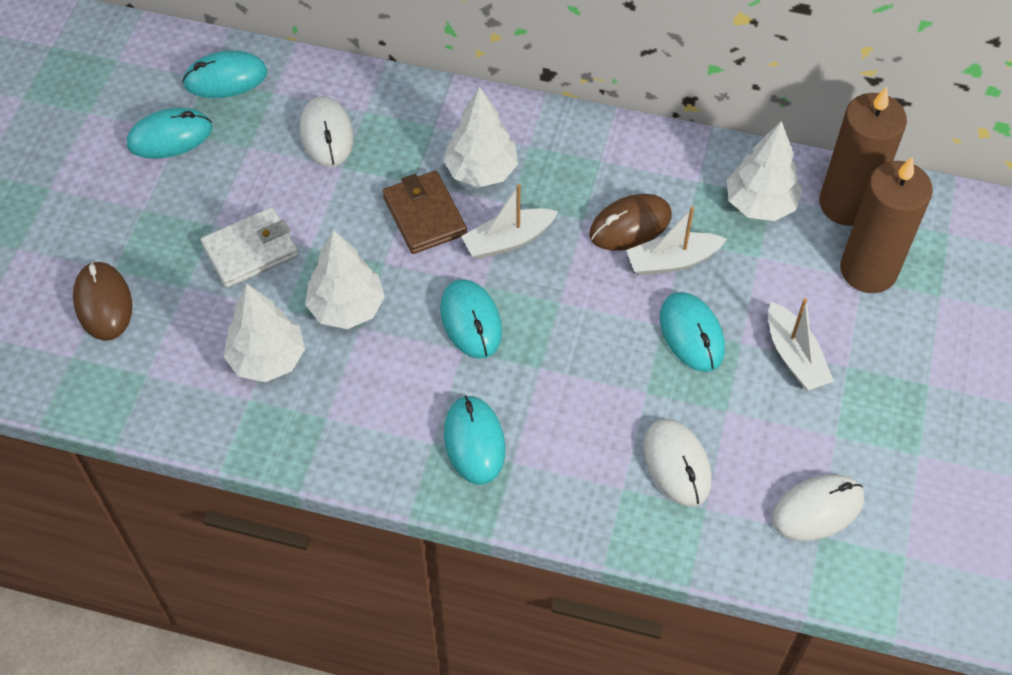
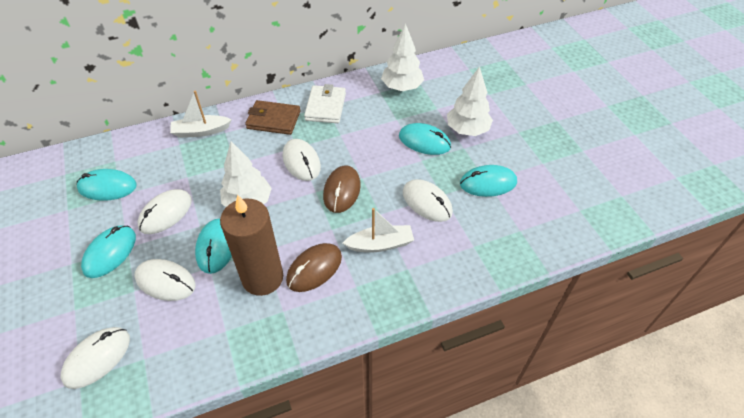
brown candle: [819,86,907,226] [840,157,933,293] = 2 -> [220,194,283,296] = 1
white boat: [461,184,558,259] [626,206,727,275] [768,298,834,391] = 3 -> [170,91,232,138] [343,208,414,252] = 2
white mouse: [300,96,354,167] [643,419,712,507] [772,474,864,541] = 3 -> [61,327,130,389] [134,259,195,301] [138,189,192,234] [283,139,321,181] [403,179,453,222] = 5
white tree: [223,284,305,382] [305,230,385,329] [443,86,518,188] [727,121,803,221] = 4 -> [220,141,272,207] [381,24,424,91] [447,66,493,136] = 3

